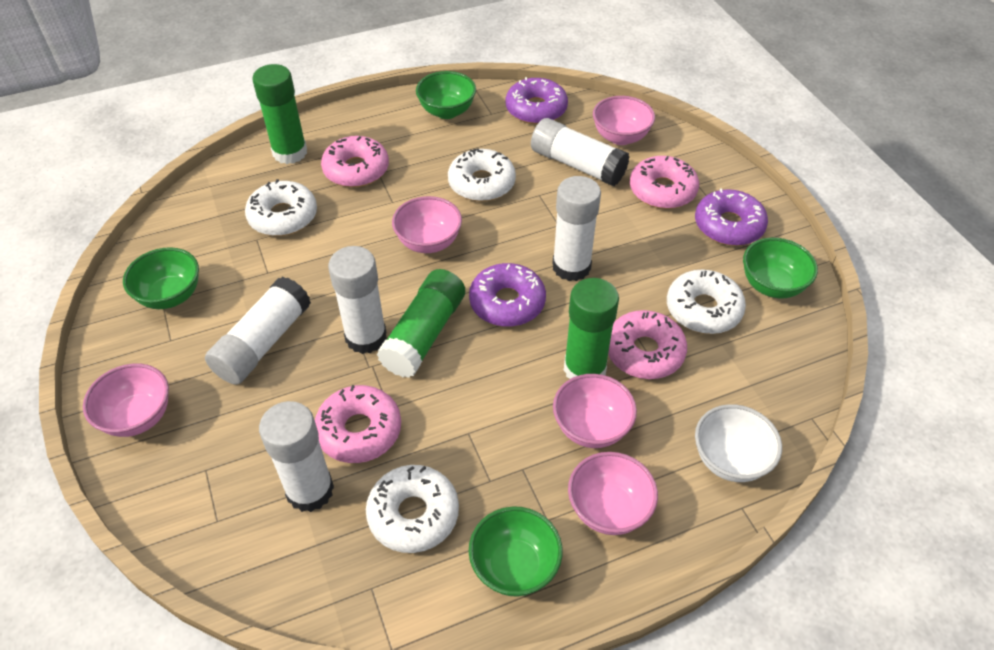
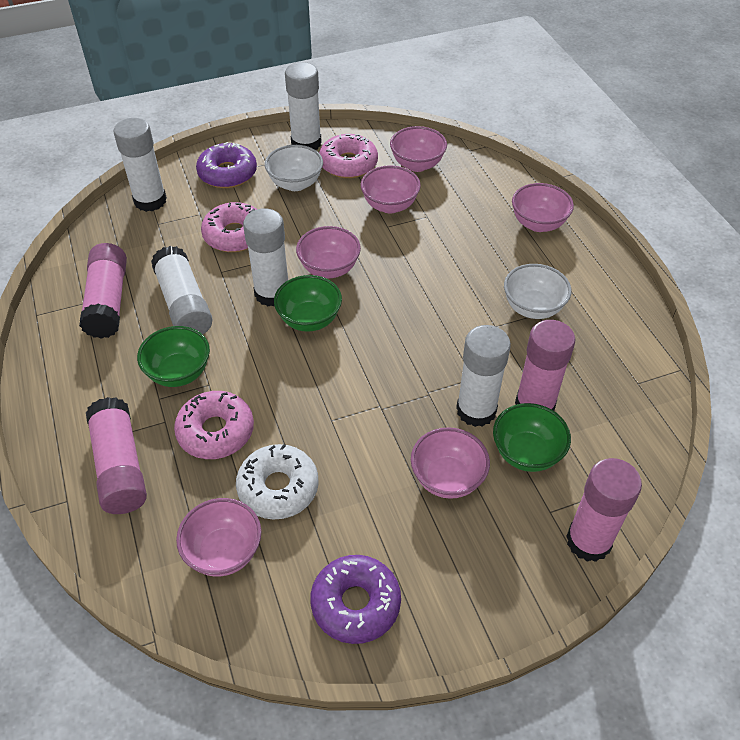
green bowl: [123,247,199,309] [416,71,476,119] [469,506,563,597] [743,238,818,298] = 4 -> [137,326,210,387] [274,275,342,332] [493,403,571,472] = 3
green glue stick: [252,64,307,164] [377,269,465,378] [564,278,619,379] = 3 -> none = 0
pink bowl: [83,363,169,437] [392,196,462,253] [553,374,637,448] [568,452,658,535] [593,96,655,145] = 5 -> [176,498,261,577] [296,226,361,278] [361,165,421,214] [390,126,447,172] [411,427,490,499] [512,183,574,232] = 6
pink donut: [315,385,401,463] [321,136,389,187] [608,310,687,379] [630,156,699,209] = 4 -> [174,391,254,459] [201,202,257,252] [319,134,378,178] = 3
pink glue stick: none = 0 -> [79,243,127,339] [86,397,147,514] [515,320,576,411] [566,458,642,562] = 4
purple donut: [469,263,546,327] [506,77,568,124] [695,188,768,246] = 3 -> [196,142,257,188] [310,555,401,644] = 2
white bowl: [695,404,782,482] = 1 -> [265,145,323,191] [504,264,572,319] = 2
white donut: [245,179,317,236] [366,465,459,553] [448,148,516,202] [667,270,746,334] = 4 -> [236,444,319,520] = 1

